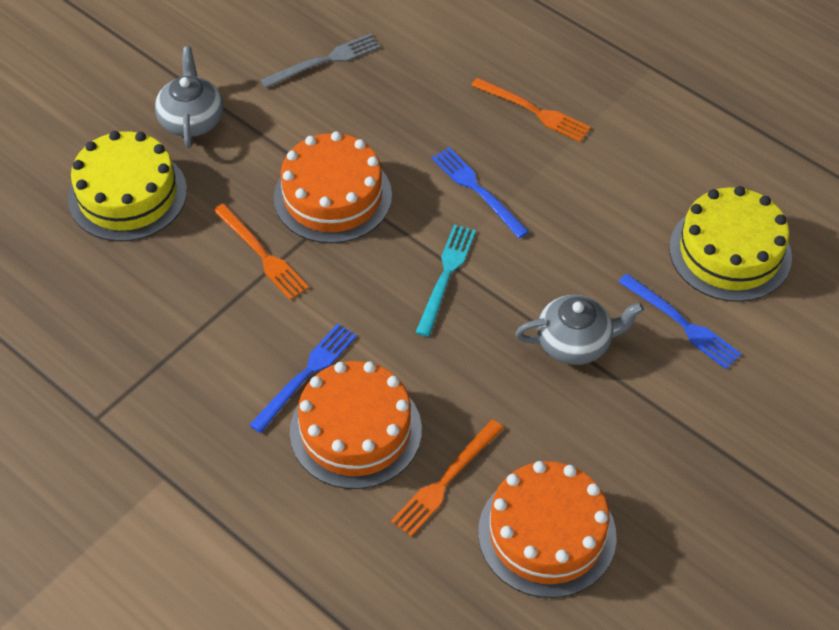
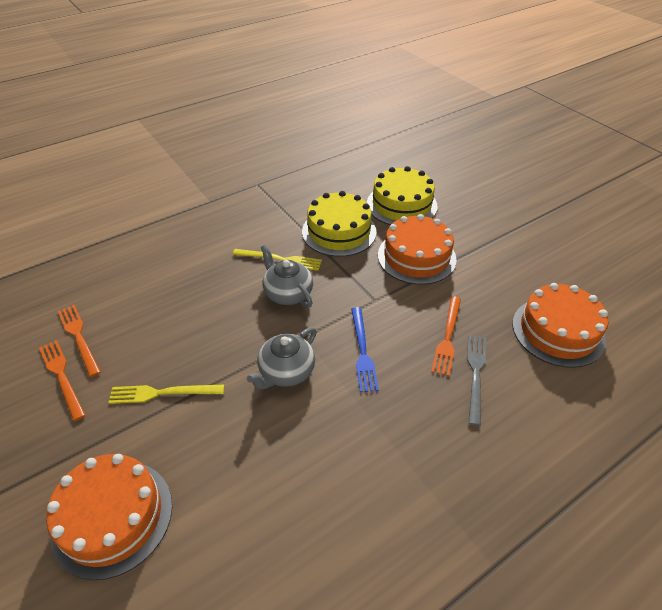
blue fork: [249,324,357,433] [432,147,529,238] [618,274,741,369] = 3 -> [351,307,379,392] = 1
turquoise fork: [415,225,476,337] = 1 -> none = 0
yellow fork: none = 0 -> [108,385,224,404] [233,249,322,271] = 2

